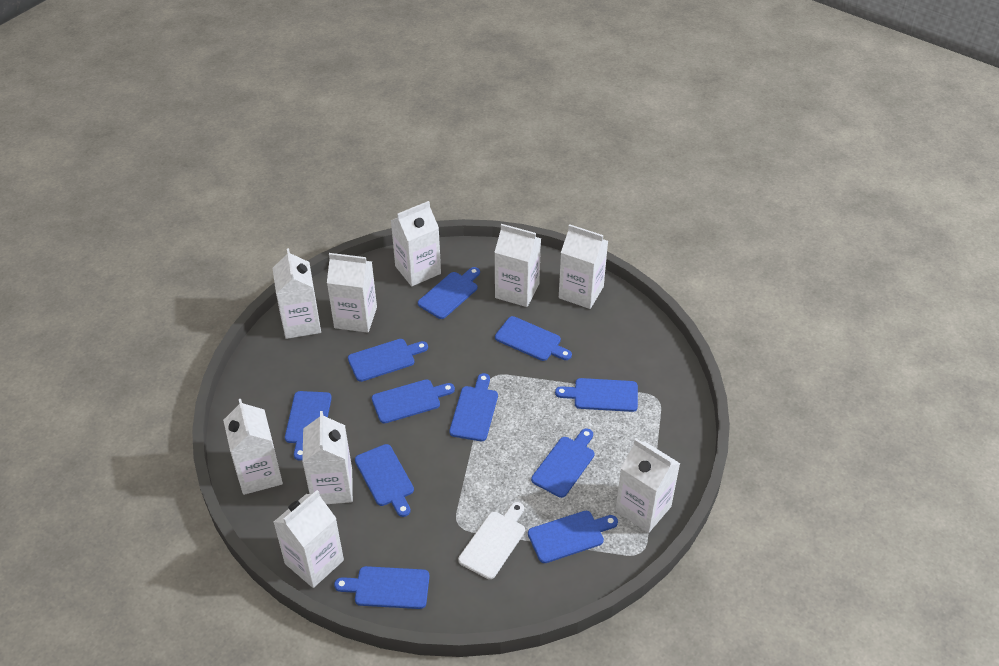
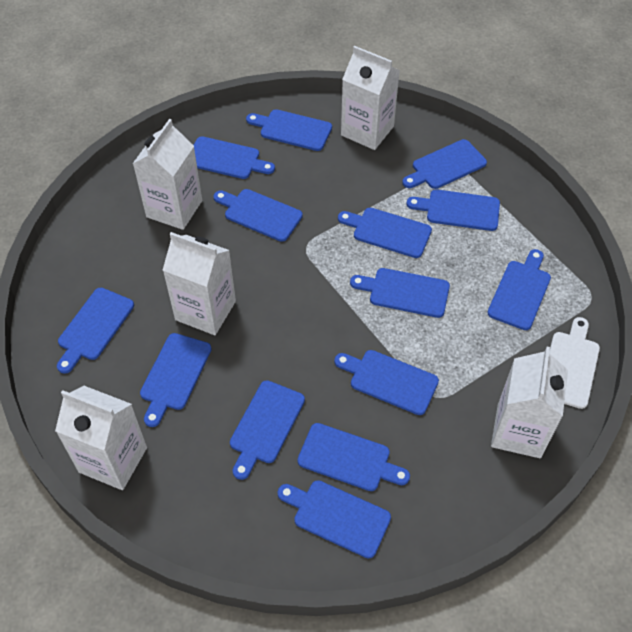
blue cutting board: [285,391,332,461] [334,566,430,609] [348,339,428,382] [355,444,414,517] [372,379,455,424] [418,267,480,319] [449,373,498,441] [495,316,572,361] [528,511,618,563] [531,429,594,498] [555,378,638,412] = 11 -> [57,288,134,374] [140,333,212,427] [194,136,275,179] [213,189,303,242] [230,380,305,480] [246,109,332,151] [278,480,391,559] [297,423,410,491] [334,350,439,415] [338,208,432,258] [350,268,450,318] [402,139,487,189] [406,189,500,231] [487,249,551,330] = 14
white carton: [223,399,283,495] [272,248,321,339] [274,490,344,588] [302,411,353,504] [327,253,377,333] [391,201,441,286] [494,224,541,307] [559,224,608,309] [615,439,680,533] = 9 -> [55,386,147,490] [133,119,202,230] [163,232,236,335] [341,46,400,150] [491,347,568,458] = 5

